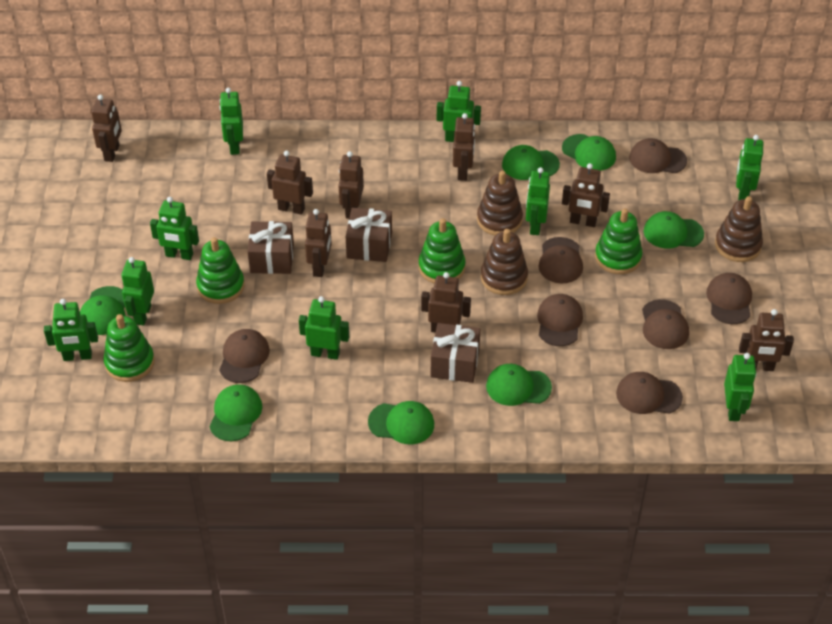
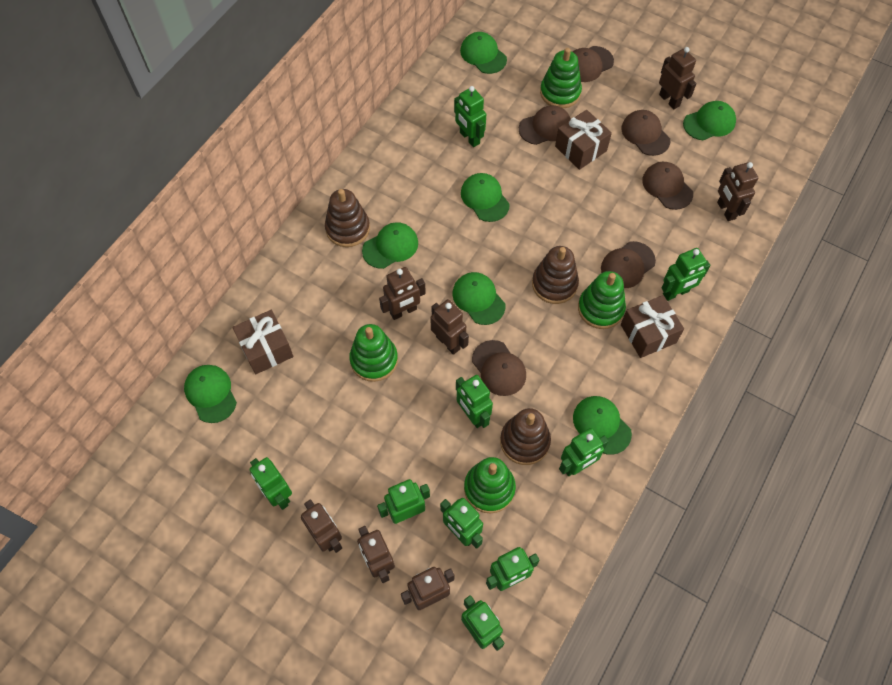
brown cap: [219,329,270,383] [537,294,583,346] [539,237,583,283] [616,372,683,414] [629,138,687,173] [642,299,689,349] [706,273,752,324] = 7 -> [472,340,526,396] [519,105,571,145] [573,46,614,82] [601,241,656,288] [621,110,670,156] [642,162,693,210] = 6
brown robot: [91,94,122,162] [267,151,313,215] [305,209,332,277] [338,151,364,219] [421,272,471,333] [453,113,475,181] [562,163,610,227] [739,309,794,371] = 8 -> [301,500,342,553] [357,526,395,583] [379,267,426,320] [401,567,455,610] [430,299,469,355] [659,47,697,109] [717,162,758,221] = 7

